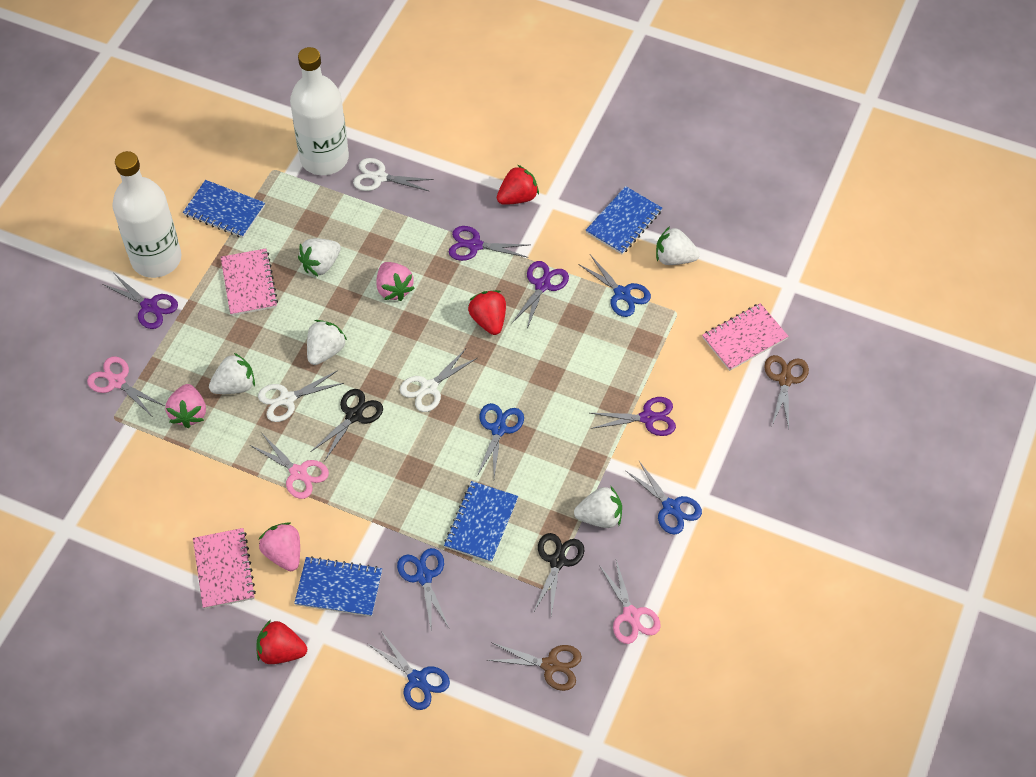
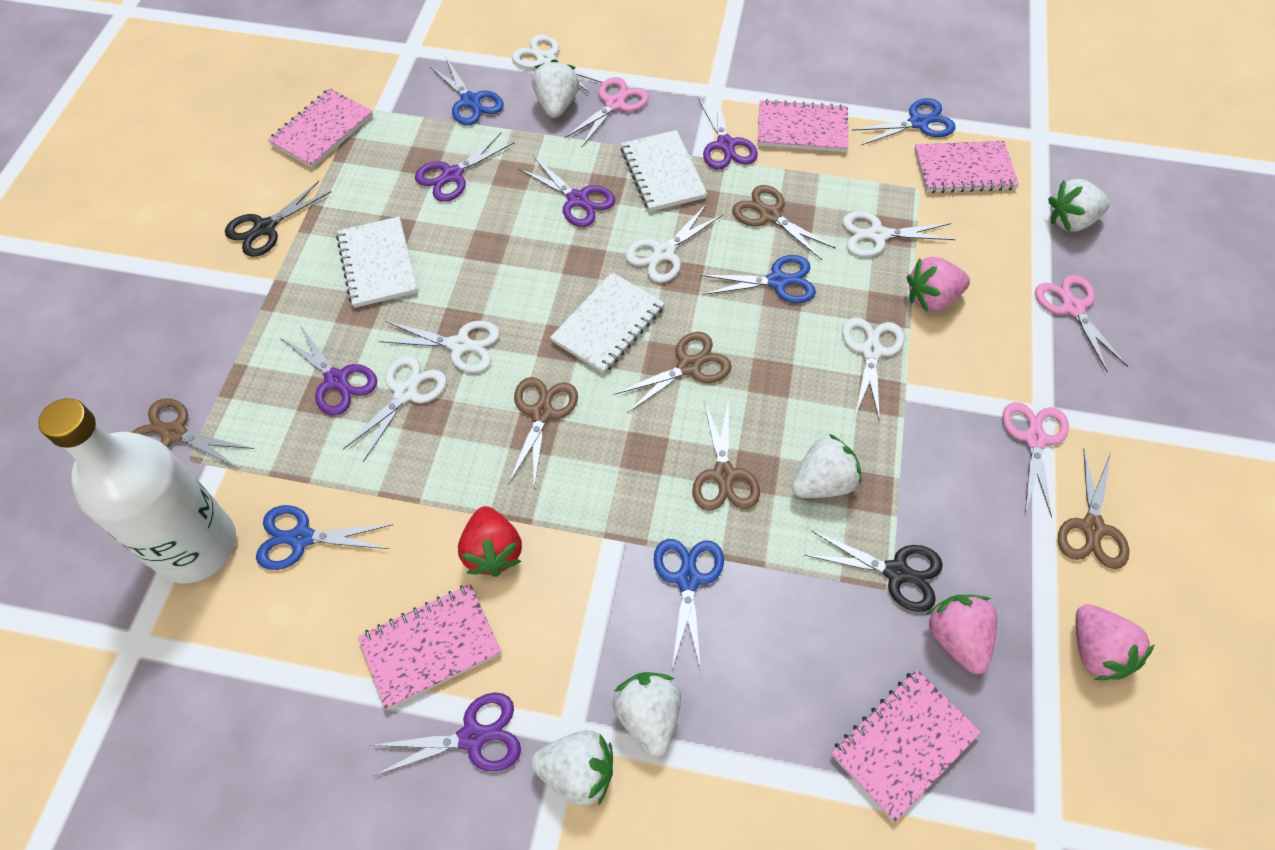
blue notebook: [183,180,265,238] [294,556,382,617] [444,481,518,563] [585,186,662,255] = 4 -> none = 0
brown scissors: [488,643,582,691] [764,355,809,429] = 2 -> [131,399,254,469] [509,377,578,488] [614,332,732,413] [692,399,760,511] [732,185,836,260] [1058,448,1130,569] = 6
pink notebook: [193,528,256,609] [221,249,278,316] [702,303,789,371] = 3 -> [268,88,373,168] [358,584,501,710] [757,99,848,152] [831,669,981,822] [914,141,1019,193] = 5
purple scissors: [102,273,178,329] [449,226,528,261] [512,261,569,329] [590,397,676,436] = 4 -> [280,325,377,415] [370,692,521,776] [415,133,514,202] [518,156,615,227] [698,93,758,169] = 5
red strawberry: [256,620,307,664] [468,290,506,335] [497,165,539,205] = 3 -> [458,506,522,577] = 1
white bottle: [112,151,182,278] [290,47,349,175] = 2 -> [38,398,236,584] = 1
white notebook: none = 0 -> [336,217,418,308] [550,272,664,374] [621,130,707,212] = 3
white scissors: [258,370,344,422] [353,158,434,192] [400,350,477,412] = 3 -> [343,356,447,462] [379,321,500,373] [512,35,602,92] [626,205,722,283] [842,211,956,257] [842,317,904,422] = 6

